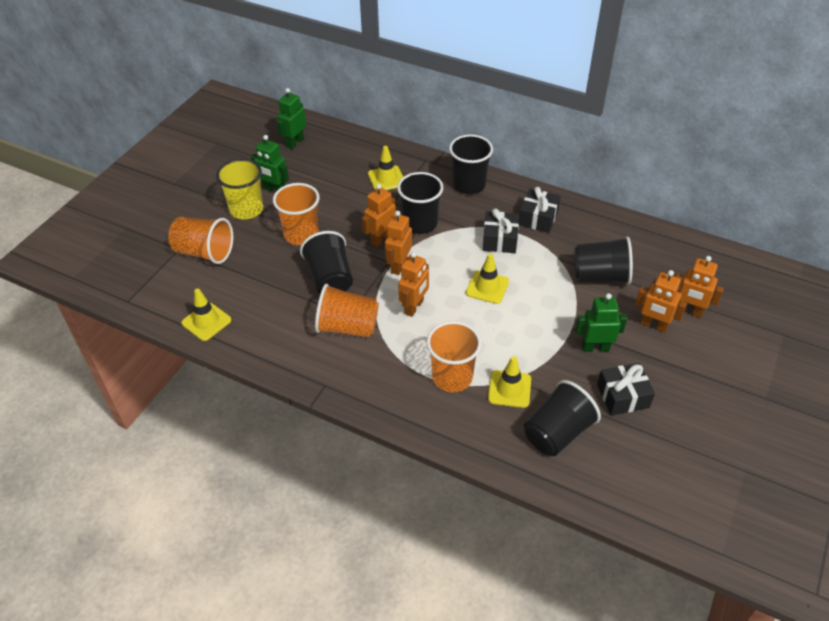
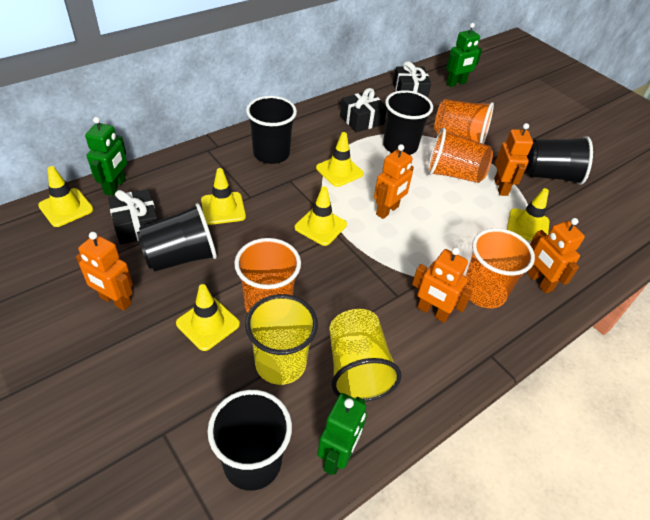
yellow cup: [216,159,263,220] = 1 -> [245,294,318,385] [329,309,402,402] = 2
yellow traffic cone: [181,288,231,341] [368,146,403,190] [466,254,509,304] [488,356,531,408] = 4 -> [38,166,93,227] [176,284,240,351] [201,168,246,225] [295,186,347,246] [316,132,364,187] [507,188,549,241] = 6

